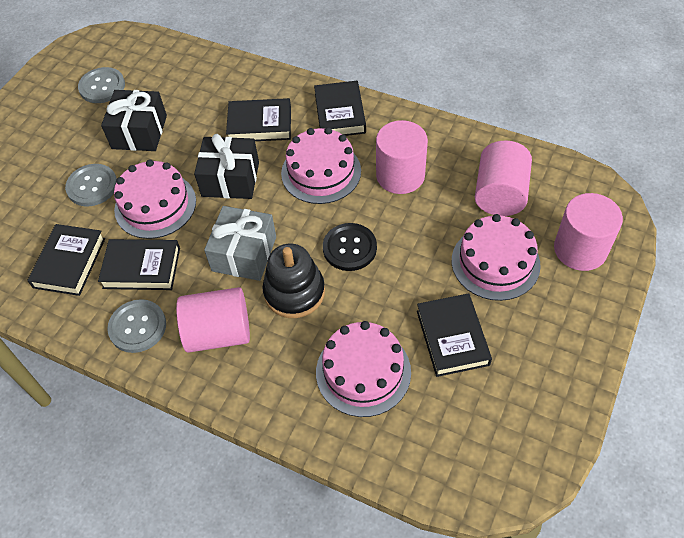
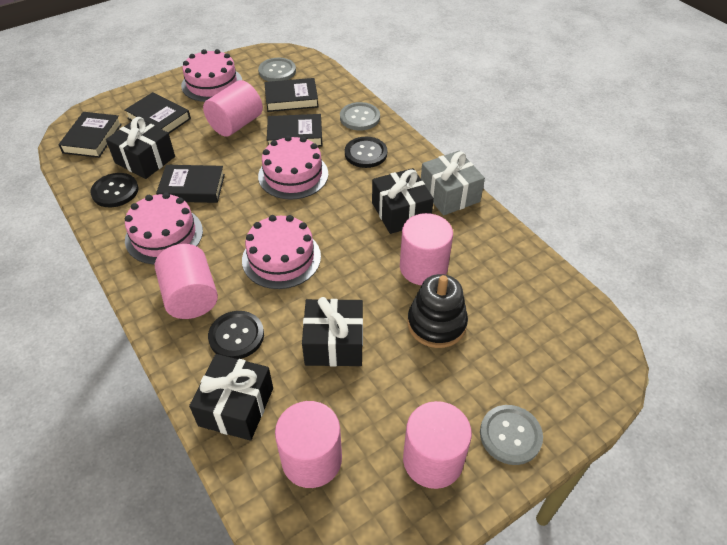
black button: [323,223,377,271] = 1 -> [90,173,139,208] [208,311,264,359] [345,137,387,168] = 3
black gift: [101,90,167,151] [194,134,259,199] = 2 -> [106,117,175,179] [189,354,273,441] [302,297,363,367] [372,168,434,234] = 4
pink cylinder: [176,287,250,353] [376,120,428,194] [475,141,532,216] [554,193,623,271] = 4 -> [155,244,218,319] [203,80,263,137] [275,401,342,488] [400,213,453,285] [403,401,472,489] = 5

